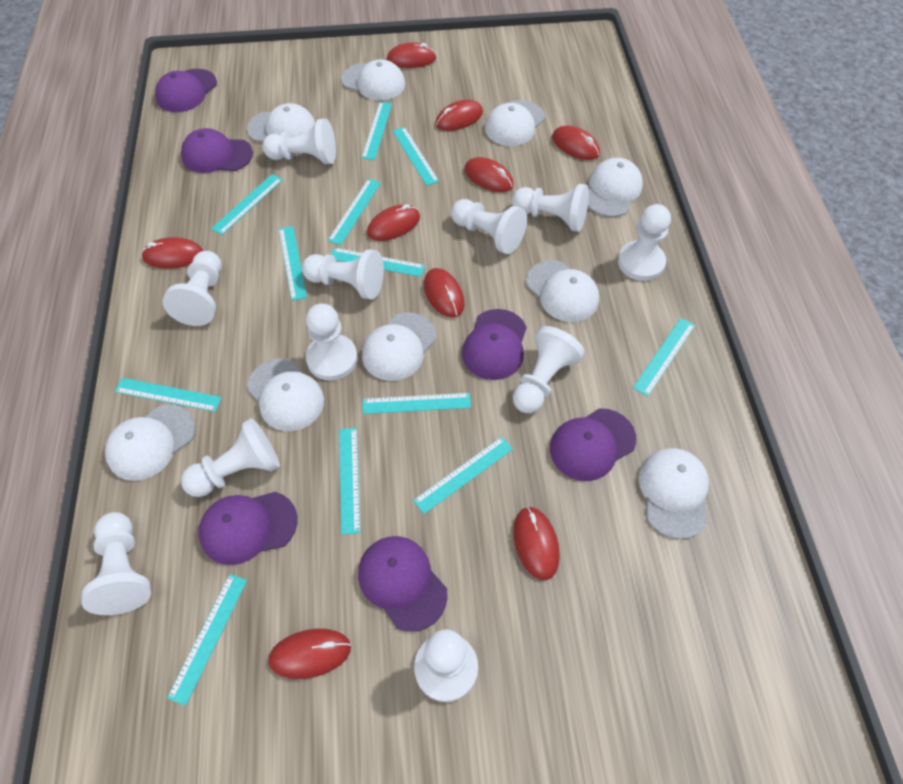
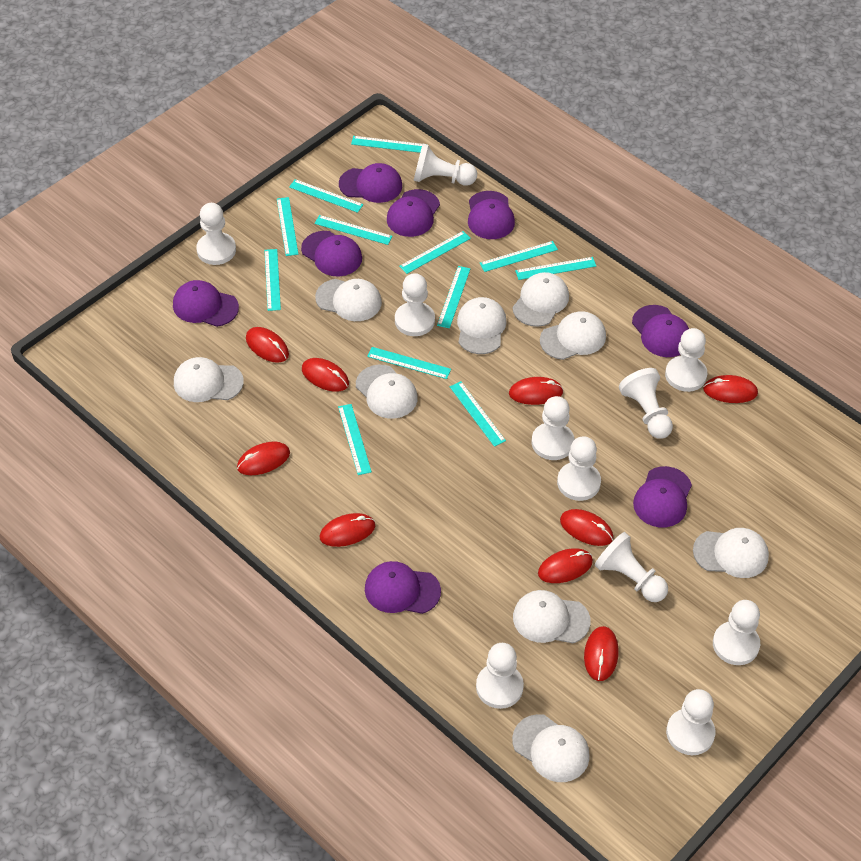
purple cap: [155,69,217,112] [181,128,253,173] [199,492,298,565] [358,536,448,632] [462,309,527,380] [550,408,636,481] = 6 -> [173,280,239,327] [301,231,362,276] [339,163,402,203] [365,561,441,614] [387,189,440,237] [468,191,515,239] [632,305,689,357] [633,466,692,527] = 8

